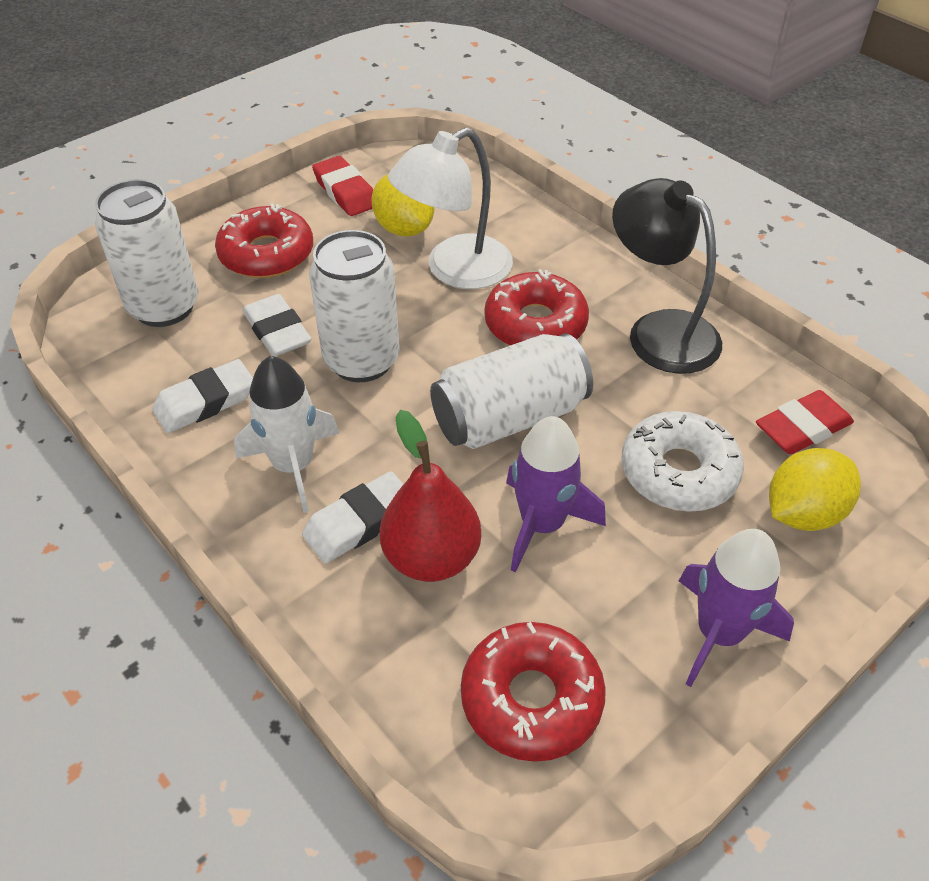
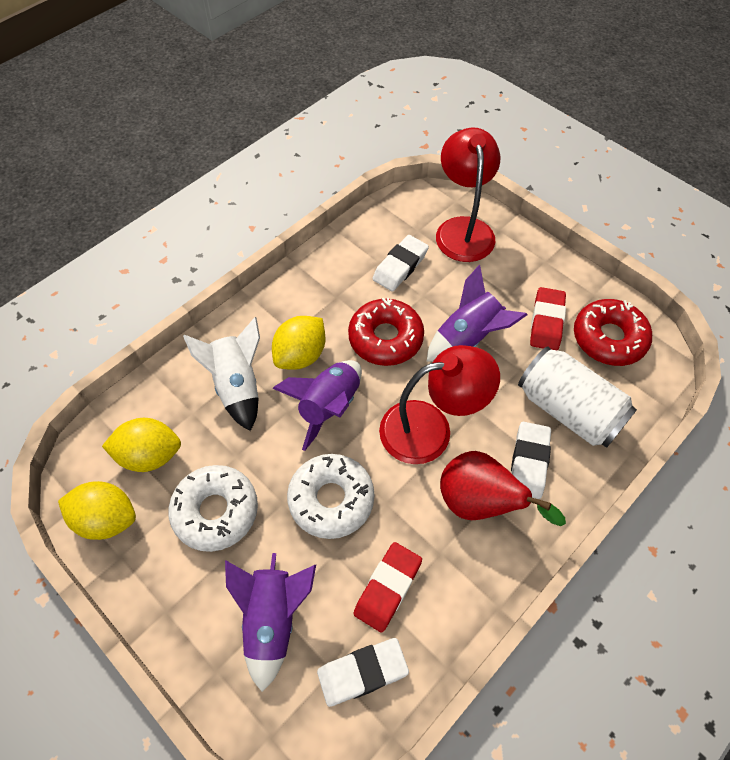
black lamp: [612,178,722,374] = 1 -> none = 0
purple rocket: [506,416,606,573] [679,529,794,687] = 2 -> [225,553,316,692] [272,360,362,451] [427,265,527,362] = 3
red donut: [215,203,313,278] [461,622,606,762] [484,269,589,346] = 3 -> [348,297,424,366] [574,299,652,366] = 2
red lamp: none = 0 -> [379,345,500,464] [436,127,500,262] = 2
white can: [95,179,199,327] [309,230,399,382] [430,334,593,449] = 3 -> [518,346,637,447] = 1
white donut: [621,411,744,512] = 1 -> [168,465,258,552] [287,454,375,539] = 2
white lamp: [388,128,513,289] = 1 -> none = 0
yellow lemon: [371,174,434,237] [769,448,861,531] = 2 -> [58,481,136,540] [102,418,181,472] [272,316,326,370] = 3

